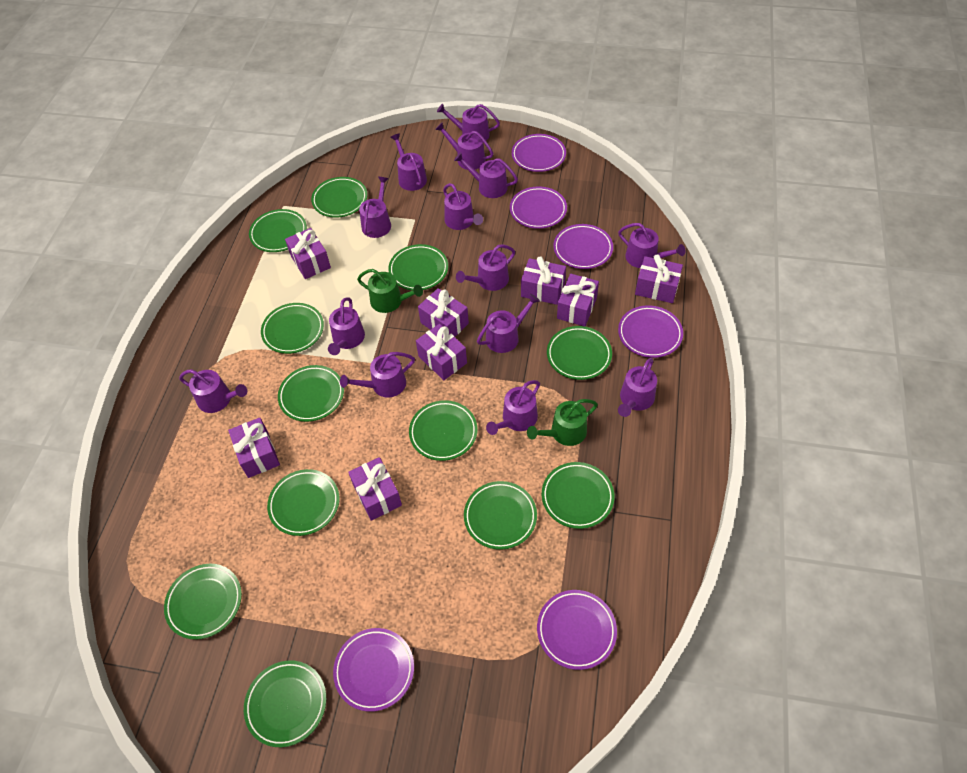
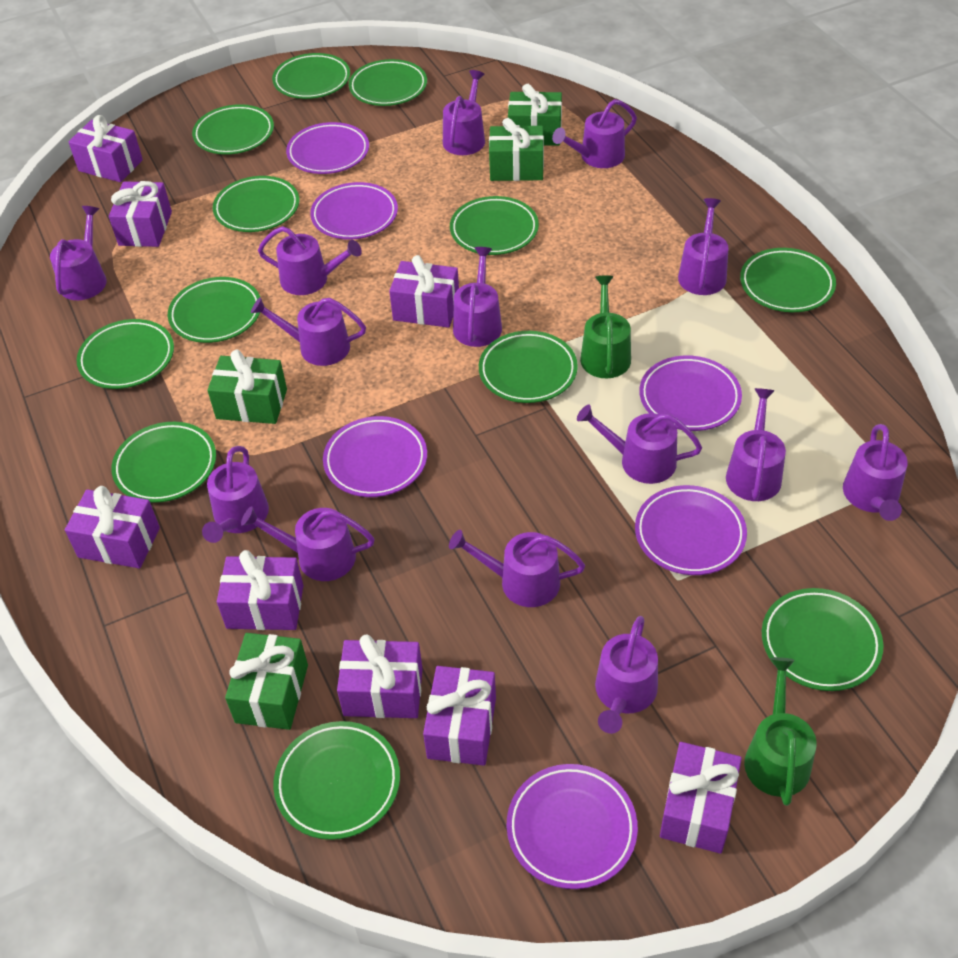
green gift: none = 0 -> [207,350,287,424] [225,633,308,730] [489,118,544,181] [508,84,562,146] = 4

